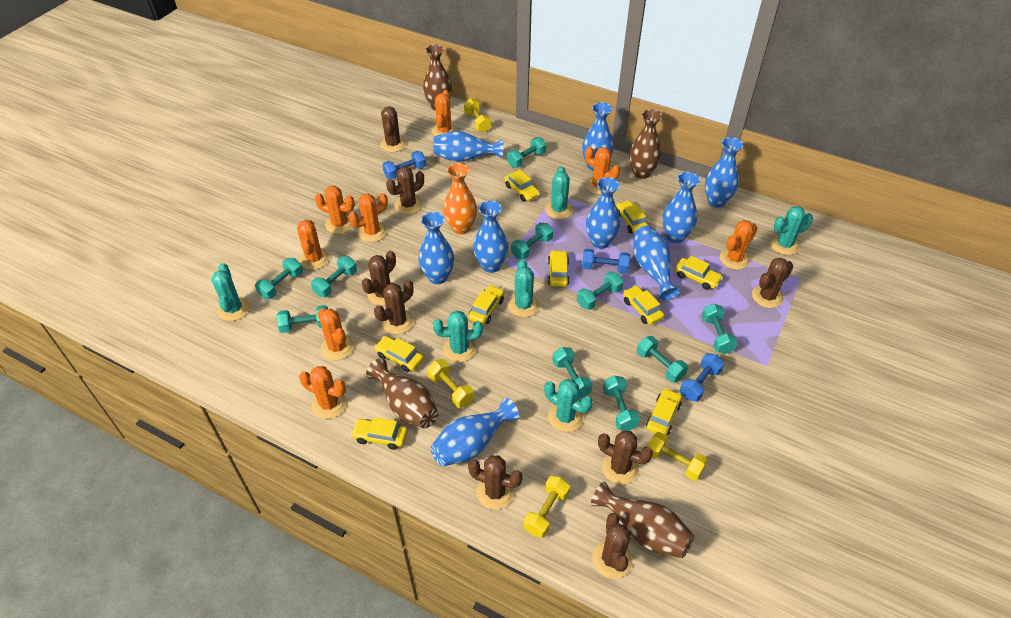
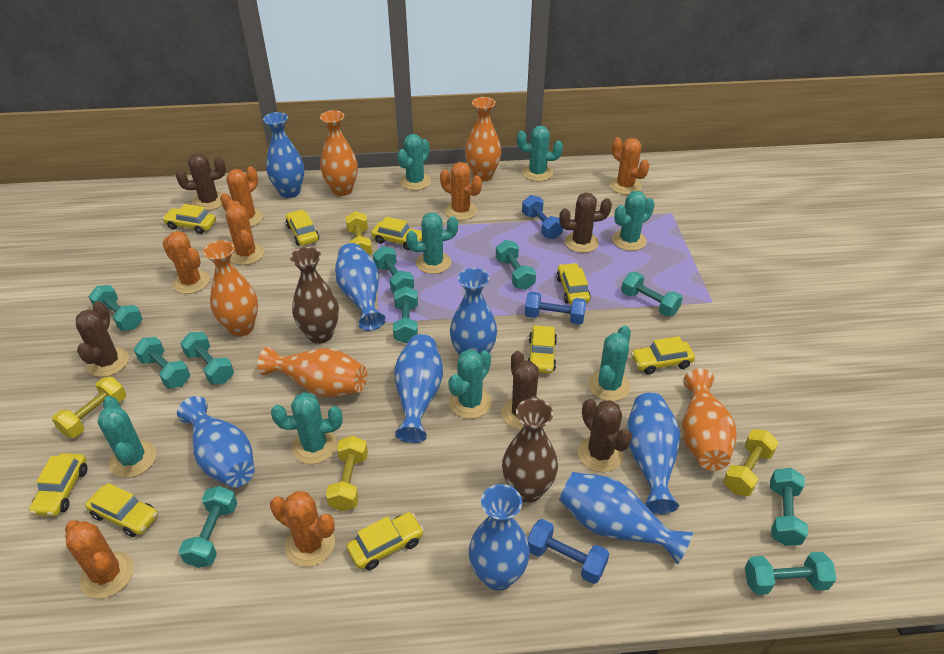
blue vase: [418,212,454,284] [430,398,519,466] [433,131,504,162] [473,200,508,273] [582,102,613,171] [586,177,620,249] [634,226,680,301] [662,172,700,243] [705,137,743,208] = 9 -> [177,396,255,487] [263,112,304,198] [335,243,386,331] [394,334,443,443] [450,268,497,355] [469,484,530,591] [559,472,693,564] [626,393,680,514] = 8
brown cactus: [362,251,396,306] [374,280,414,334] [380,106,406,152] [386,166,424,214] [468,455,523,510] [592,513,633,579] [598,430,653,484] [752,258,793,308] = 8 -> [76,301,129,377] [176,153,226,211] [502,351,539,430] [559,193,612,253] [578,399,632,472] = 5
brown vase: [366,358,438,428] [423,44,452,111] [591,481,694,558] [630,109,662,179] = 4 -> [290,247,339,344] [502,398,558,503] = 2
orange cactus: [297,219,329,270] [299,366,347,419] [315,186,355,234] [317,308,354,360] [348,193,388,242] [432,90,457,136] [585,146,620,194] [720,220,757,270] = 8 -> [65,520,134,599] [162,231,210,294] [220,167,263,227] [226,200,264,265] [270,491,335,567] [440,162,482,220] [610,137,650,195] = 7
orange vase: [443,163,477,234] = 1 -> [203,240,258,337] [257,346,367,397] [320,110,358,196] [465,97,501,181] [682,369,737,471] = 5
turquoise cactus: [211,263,250,321] [433,311,483,362] [508,259,539,317] [544,379,593,432] [545,166,573,219] [770,206,813,255] = 6 -> [97,396,157,478] [271,392,343,464] [397,134,431,190] [406,213,458,274] [448,349,492,419] [517,126,563,181] [588,326,631,401] [612,191,655,251] = 8

